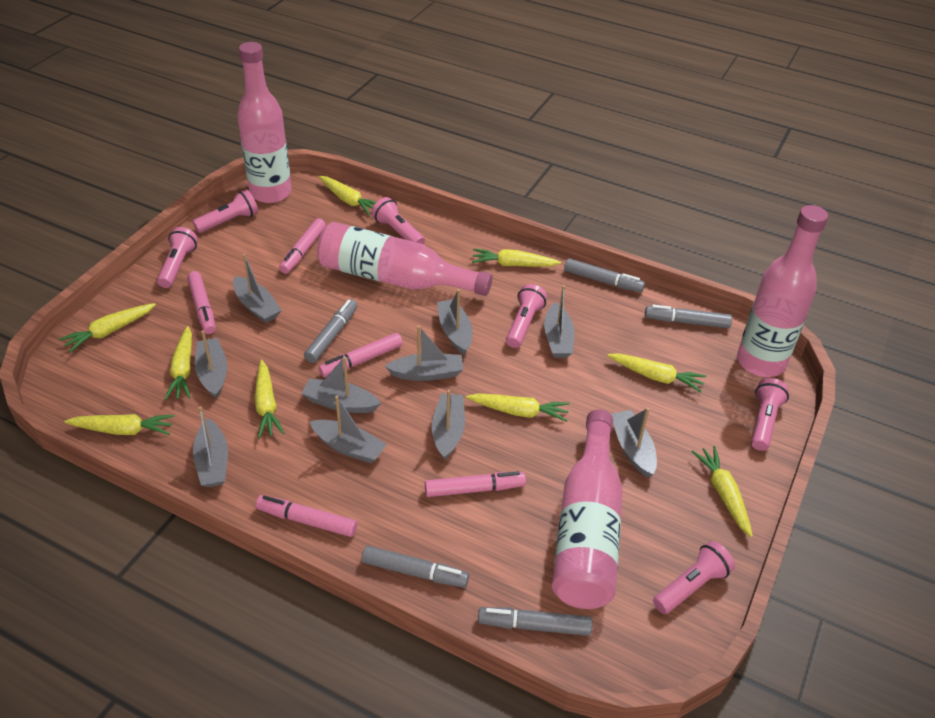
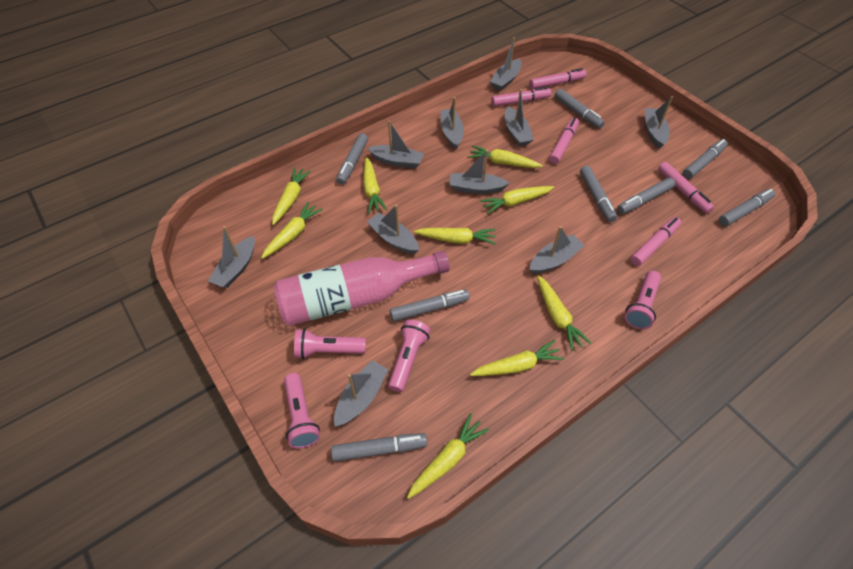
grey marker: [304,299,357,363] [362,546,469,588] [478,607,592,636] [564,258,645,292] [645,305,732,328] = 5 -> [331,433,427,462] [336,133,368,185] [390,289,470,322] [554,89,605,128] [580,166,617,222] [617,177,675,214] [683,139,728,179] [719,189,775,226] = 8
pink bottle: [237,42,292,203] [317,222,492,296] [552,410,623,609] [737,205,828,377] = 4 -> [274,251,450,326] = 1
pink flashlight: [157,227,198,288] [193,190,258,233] [372,197,425,244] [506,284,547,348] [653,541,735,614] [751,378,789,451] = 6 -> [284,373,320,449] [294,329,366,359] [388,320,430,392] [625,271,661,329] = 4

